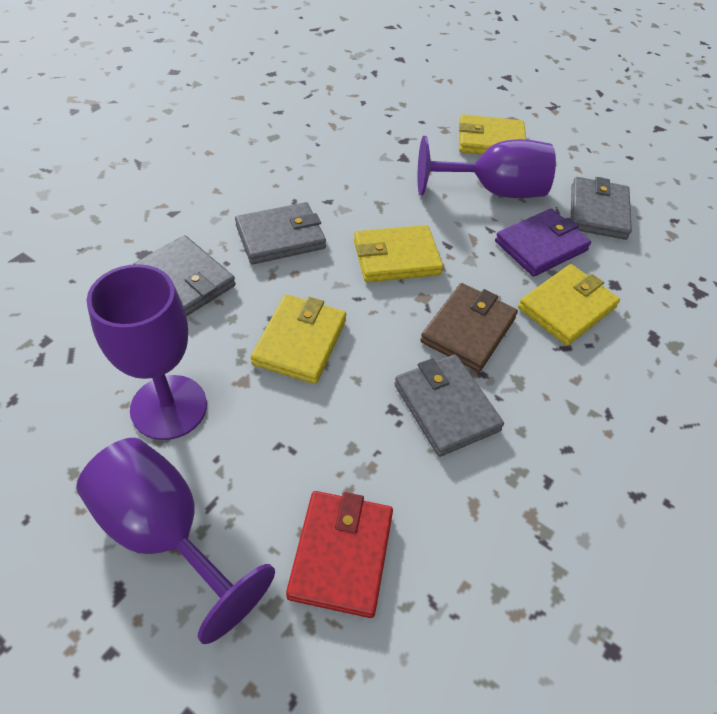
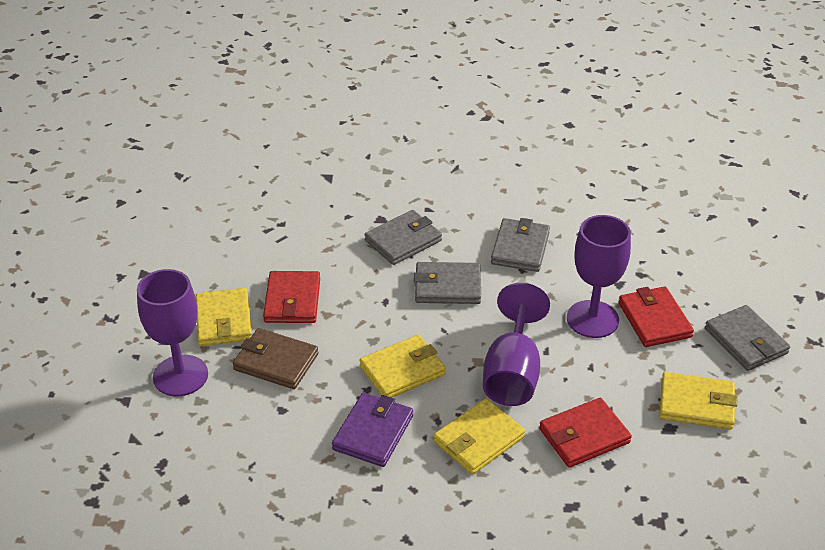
red wallet: [286,491,393,618] = 1 -> [263,271,320,323] [539,398,632,468] [619,286,694,347] = 3

